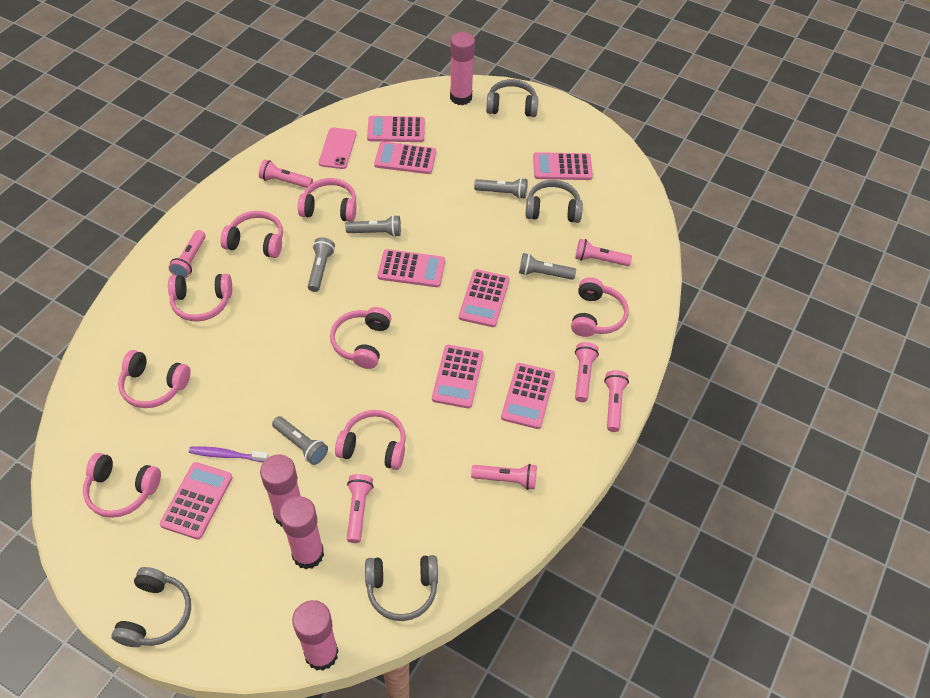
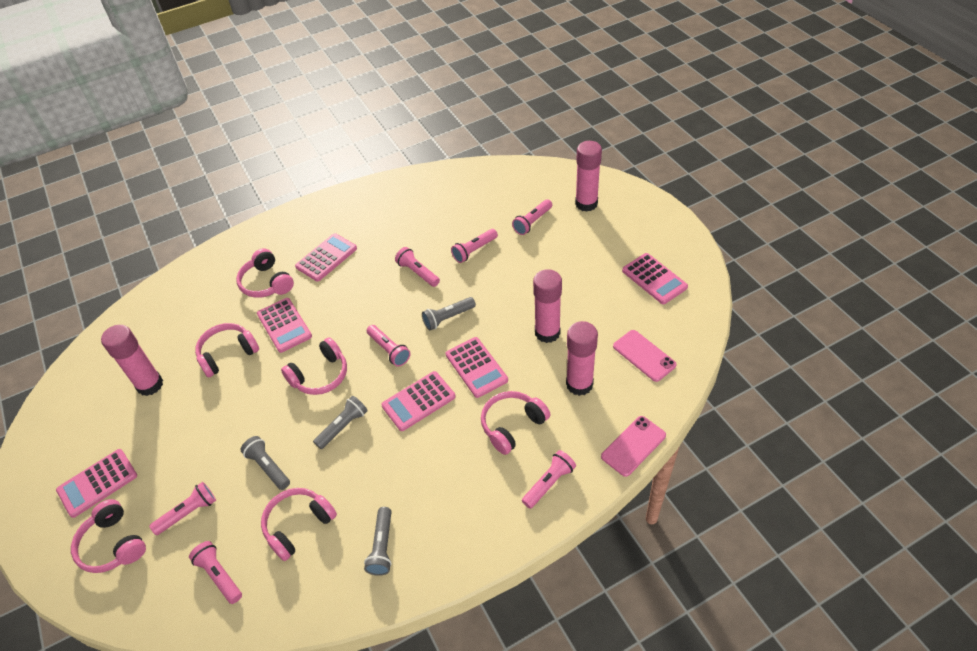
grey flashlight: [272,416,328,465] [308,237,335,292] [345,215,401,237] [474,178,527,199] [519,253,576,280] = 5 -> [241,436,290,490] [313,396,368,449] [364,507,392,576] [422,297,476,331] = 4
grey headphones: [111,567,191,647] [365,555,438,621] [486,79,538,117] [526,180,583,223] = 4 -> none = 0
pink calculator: [160,462,233,540] [367,116,425,142] [374,142,436,174] [378,249,445,287] [432,345,484,408] [459,269,510,327] [501,363,555,429] [533,152,593,180] = 8 -> [56,449,137,518] [257,298,312,353] [295,233,357,282] [381,371,456,431] [446,337,508,398] [622,253,688,304] = 6
pink headphones: [83,453,161,518] [118,350,191,408] [168,274,232,322] [220,211,283,258] [298,178,357,222] [330,307,391,369] [335,410,406,470] [571,277,629,337] = 8 -> [71,499,146,573] [195,323,259,377] [236,248,294,298] [261,488,337,561] [281,337,347,395] [481,391,550,455] = 6
pink phone: [319,127,357,169] = 1 -> [601,416,666,477] [613,330,677,382] = 2
purple toothbrush: [189,446,269,462] = 1 -> none = 0

